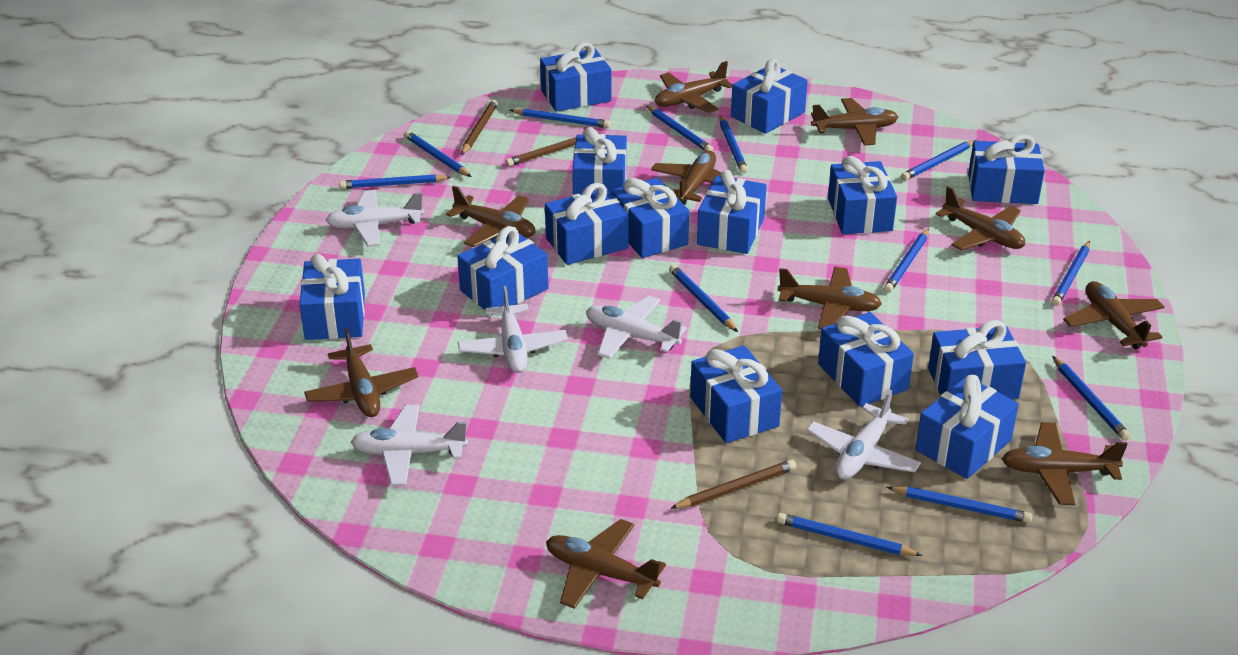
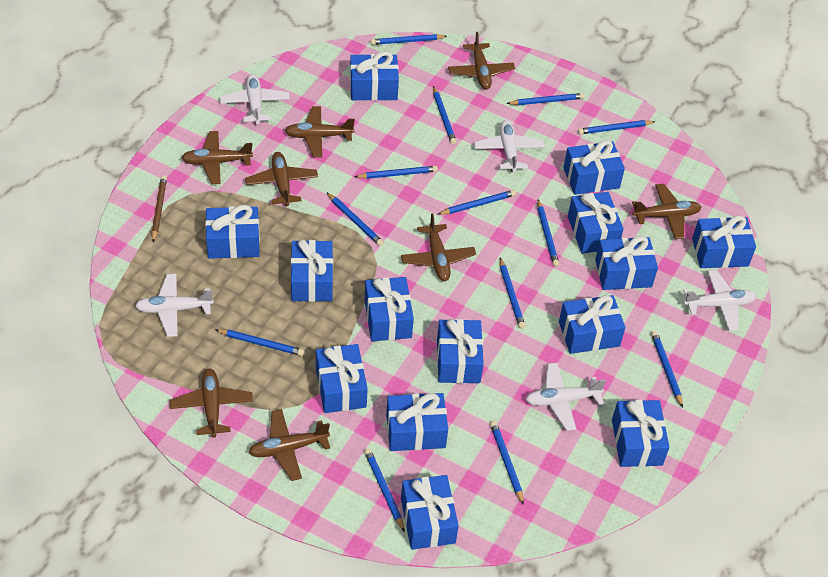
blue pencil: [339,174,451,189] [404,131,472,177] [510,108,611,128] [647,106,713,151] [669,265,738,332] [719,115,748,173] [777,513,923,556] [884,229,929,293] [887,486,1033,523] [901,140,977,180] [1051,241,1090,306] [1052,356,1130,440] = 12 -> [215,329,304,356] [327,193,384,246] [355,166,438,179] [364,448,405,532] [371,34,447,45] [433,86,457,144] [438,190,516,215] [490,421,524,505] [500,258,525,329] [506,93,584,105] [537,200,559,266] [578,120,655,134] [651,331,683,408] = 13
brown pencil: [461,99,498,155] [505,133,600,167] [670,460,796,509] = 3 -> [152,175,167,242] = 1
brown plane: [304,328,419,417] [446,186,535,247] [546,519,666,609] [651,150,737,205] [655,61,732,113] [778,267,882,329] [811,98,898,146] [936,186,1025,250] [1002,422,1128,505] [1063,281,1165,349] = 10 -> [170,369,253,438] [181,131,253,184] [245,152,318,206] [249,409,330,481] [285,106,355,158] [401,213,476,281] [448,32,515,89] [632,184,702,239] = 8

